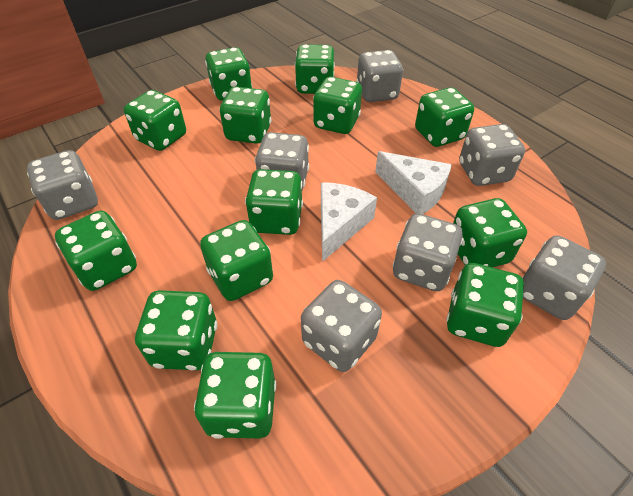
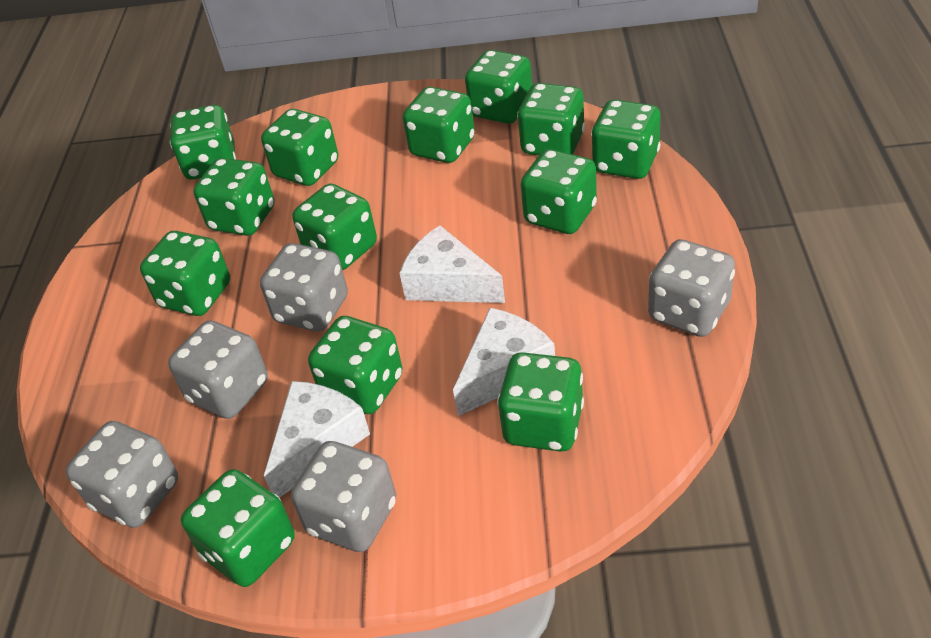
grey dice: [27,150,98,220] [255,132,309,190] [301,280,382,372] [356,50,403,102] [393,213,463,291] [459,124,525,186] [522,235,606,320] = 7 -> [66,421,178,528] [168,320,268,419] [260,243,348,331] [291,441,396,552] [648,239,735,337] = 5
white cheese: [321,182,377,262] [375,151,452,214] = 2 -> [264,381,370,498] [400,225,505,303] [453,308,555,416] = 3

